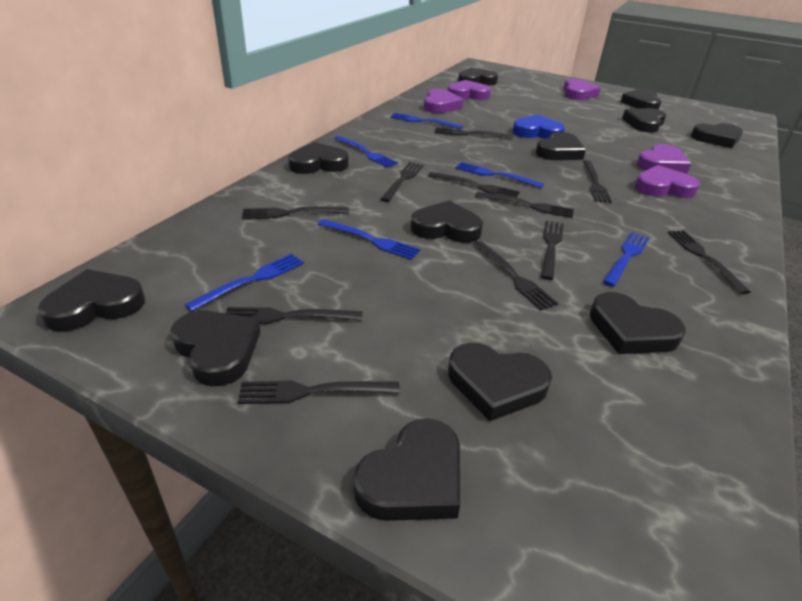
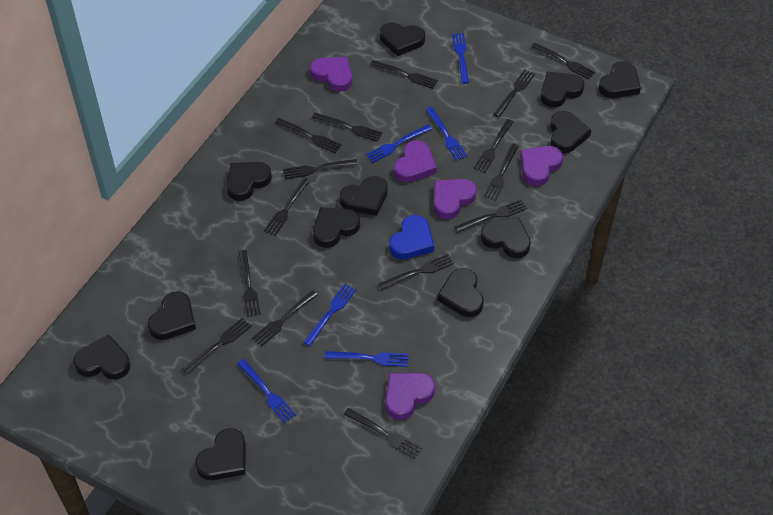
black fork: [226,307,362,324] [237,380,400,404] [242,206,349,219] [380,162,424,202] [428,172,520,198] [435,127,513,139] [473,241,558,310] [475,191,574,218] [541,220,564,280] [583,160,612,203] [668,230,751,294] = 11 -> [182,318,252,375] [238,250,261,317] [252,290,318,347] [264,177,310,236] [275,118,342,153] [283,159,358,179] [312,113,382,142] [343,408,423,459] [370,60,438,89] [378,254,454,290] [455,199,527,232] [474,119,514,173] [484,143,519,201] [493,70,535,117] [531,43,595,80] = 15

